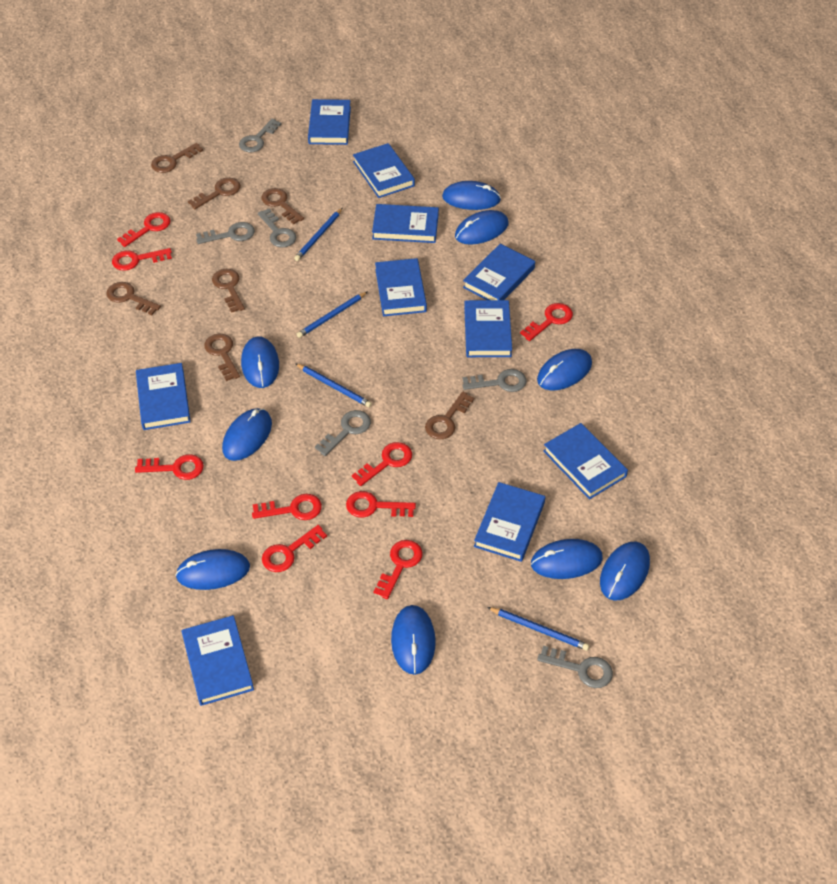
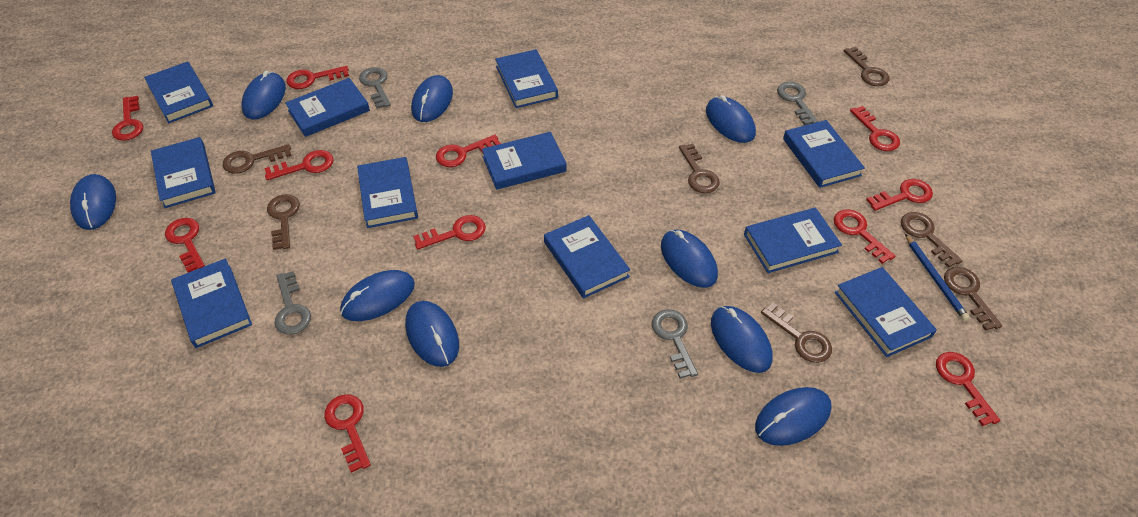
blue book: [136,363,191,430] [182,615,254,706] [308,99,351,145] [353,143,415,198] [372,204,439,243] [375,258,427,316] [463,244,535,300] [464,300,512,357] [474,482,545,562] [543,423,628,499] = 10 -> [144,61,213,123] [151,137,216,208] [171,258,252,348] [285,78,370,137] [357,157,418,228] [482,132,566,190] [495,49,558,108] [544,215,630,298] [744,208,842,273] [783,120,865,188] [835,267,937,357] = 11
blue pencil: [294,208,342,261] [295,363,372,407] [296,291,368,338] [487,607,589,651] = 4 -> [905,234,970,321] = 1
grey key: [196,222,255,244] [239,119,282,152] [258,209,296,247] [315,410,371,456] [463,369,527,392] [537,646,613,688] = 6 -> [275,271,311,335] [359,67,391,109] [652,309,698,379] [777,82,819,125] = 4
red key: [112,248,172,271] [117,212,171,247] [135,454,204,480] [252,494,322,520] [262,525,327,572] [346,491,416,518] [352,442,412,486] [373,540,423,599] [520,303,573,341] = 9 -> [112,96,143,141] [165,218,205,273] [264,150,334,180] [287,66,349,89] [324,394,371,473] [413,215,486,250] [436,135,501,167] [834,209,895,264] [850,106,900,151] [866,179,933,211] [936,352,1000,426] = 11

